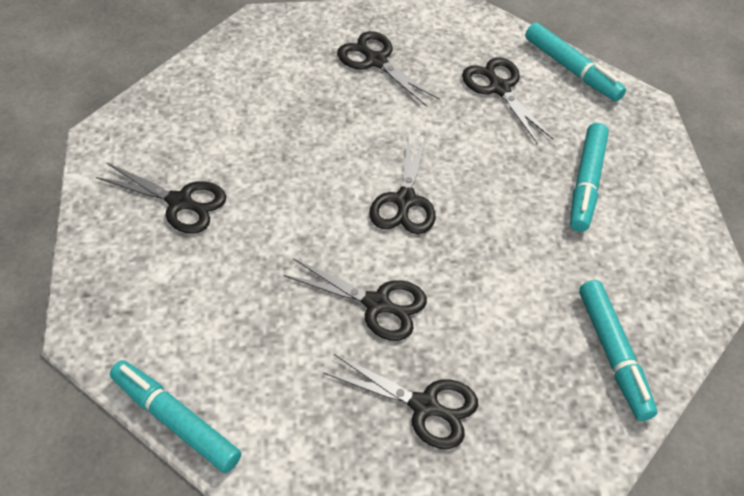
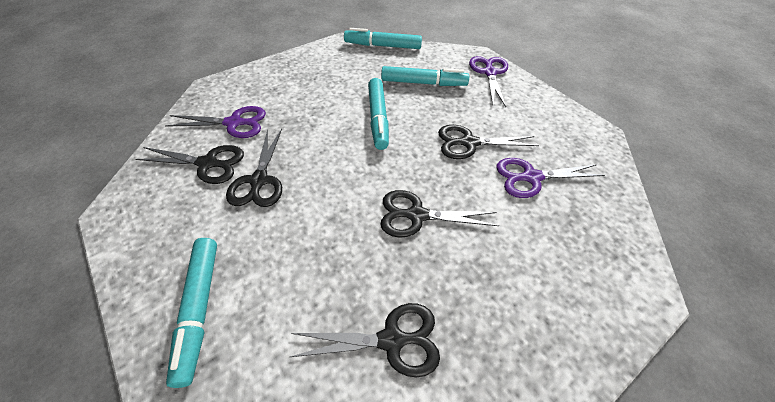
black scissors: [96,162,226,234] [283,258,427,341] [323,354,478,449] [337,31,440,107] [369,133,436,234] [462,57,553,144] = 6 -> [136,145,244,184] [226,129,282,207] [290,303,440,377] [380,190,499,237] [438,125,539,159] = 5
purple scissors: none = 0 -> [165,106,266,138] [469,56,508,107] [496,158,605,198] = 3

